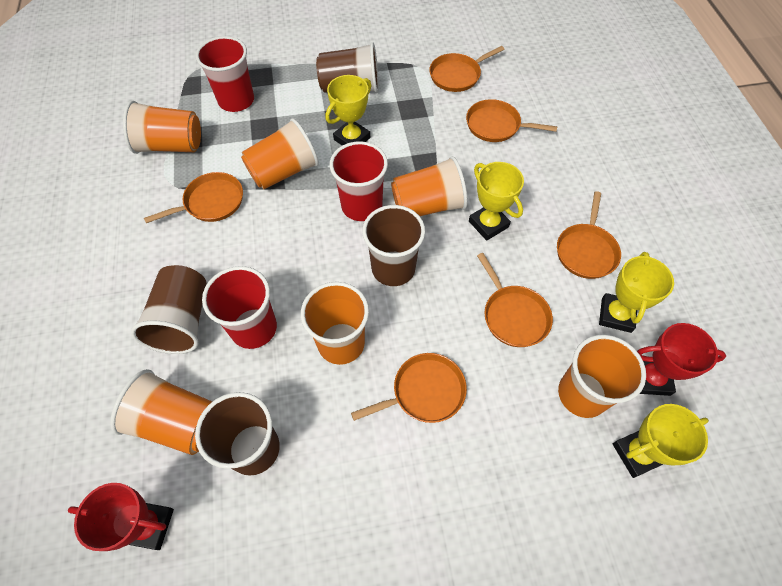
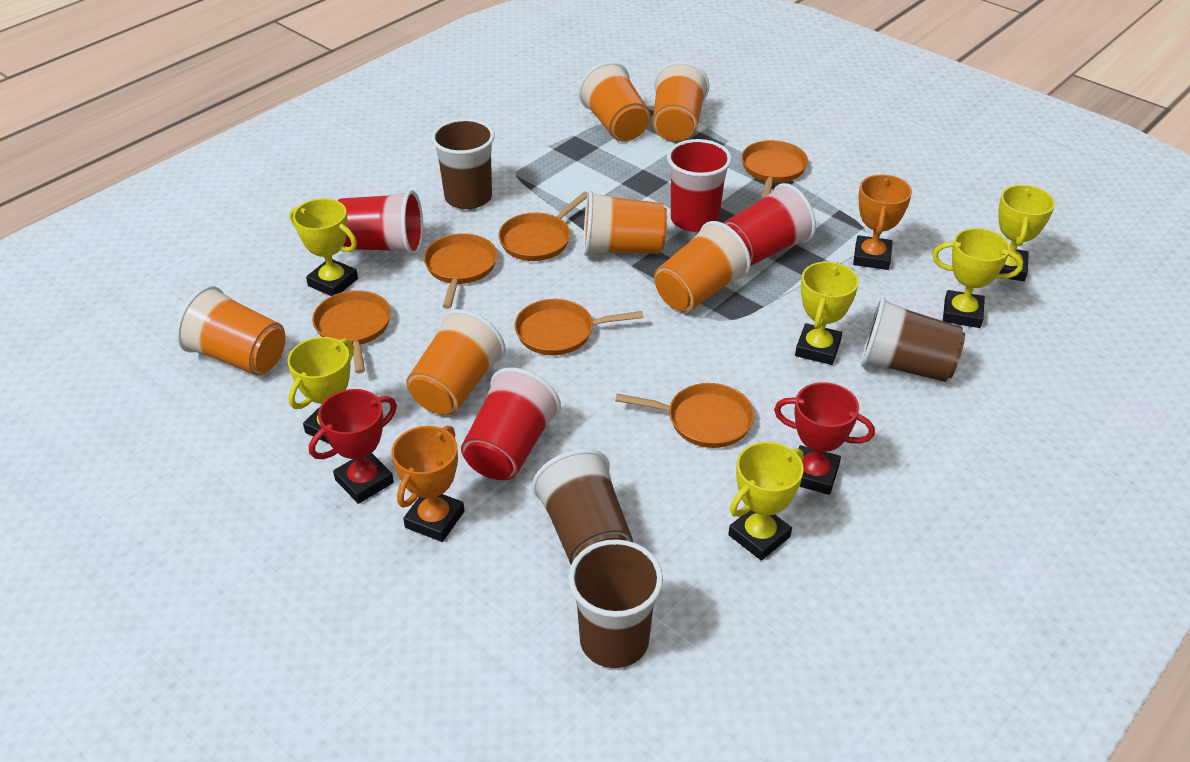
orange trophy: none = 0 -> [392,425,464,542] [853,174,912,270] = 2
red cup: [196,36,254,112] [202,266,277,349] [330,141,388,221] = 3 -> [338,190,423,255] [461,367,561,480] [667,139,732,232] [724,183,816,265] = 4
yellow trophy: [325,75,371,146] [469,162,524,241] [599,252,674,333] [613,404,709,478] = 4 -> [287,337,354,443] [290,198,358,296] [728,442,804,560] [795,262,859,365] [932,228,1023,328] [998,185,1055,281] = 6

